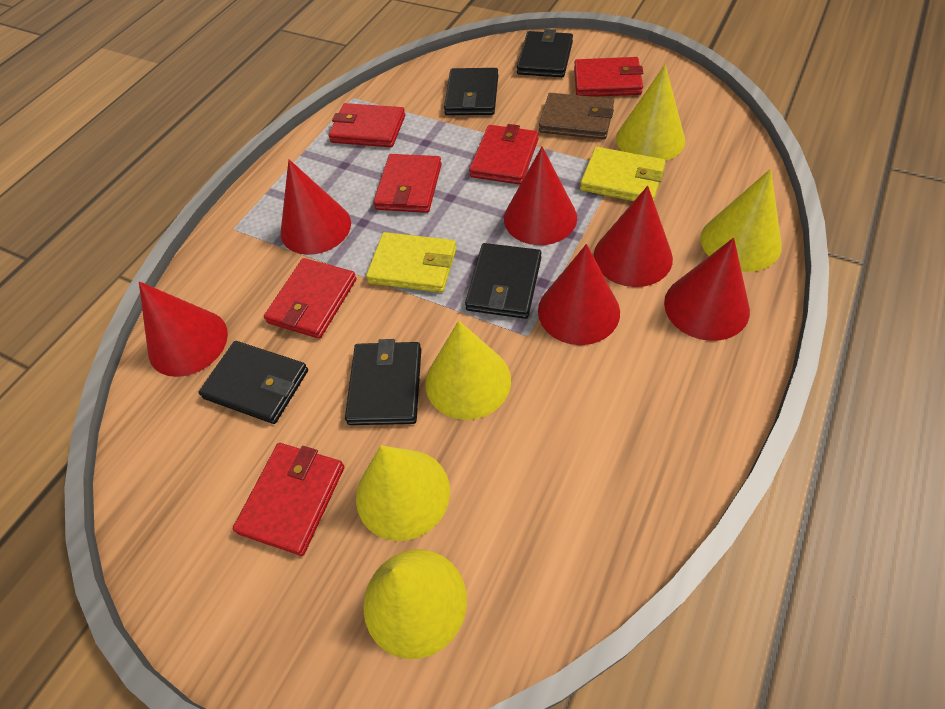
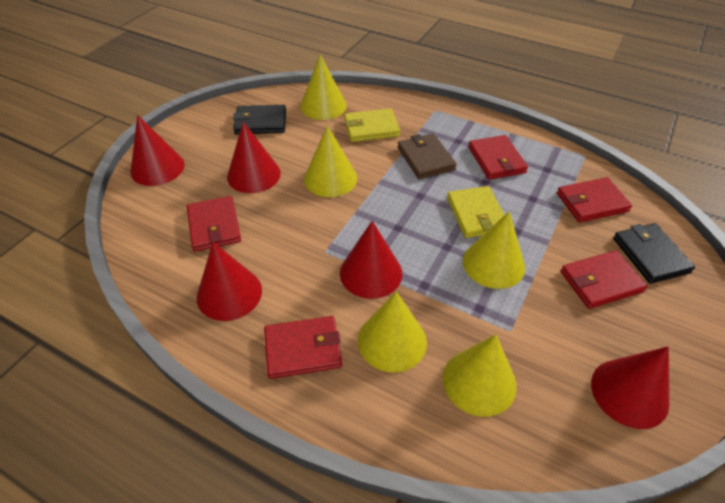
black wallet: [198,341,308,424] [345,339,421,425] [444,68,498,115] [465,243,542,319] [517,29,573,77] = 5 -> [233,105,286,134] [613,223,695,284] = 2
red cone: [139,281,228,377] [281,159,351,255] [504,147,577,245] [538,244,620,345] [594,186,673,287] [664,238,750,341] = 6 -> [131,115,185,186] [197,242,262,321] [227,122,281,193] [340,221,402,299] [591,347,669,429] = 5
red wallet: [232,443,344,556] [264,258,356,339] [329,103,405,147] [374,154,442,213] [469,124,539,185] [574,57,643,97] = 6 -> [187,196,241,251] [264,316,342,379] [468,135,528,180] [557,177,632,222] [561,250,647,309] = 5

